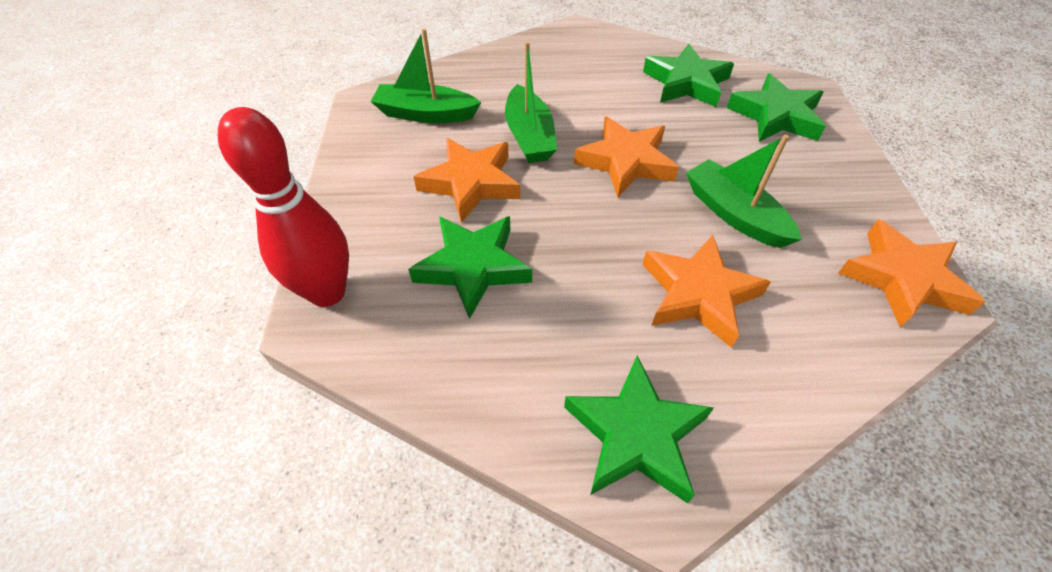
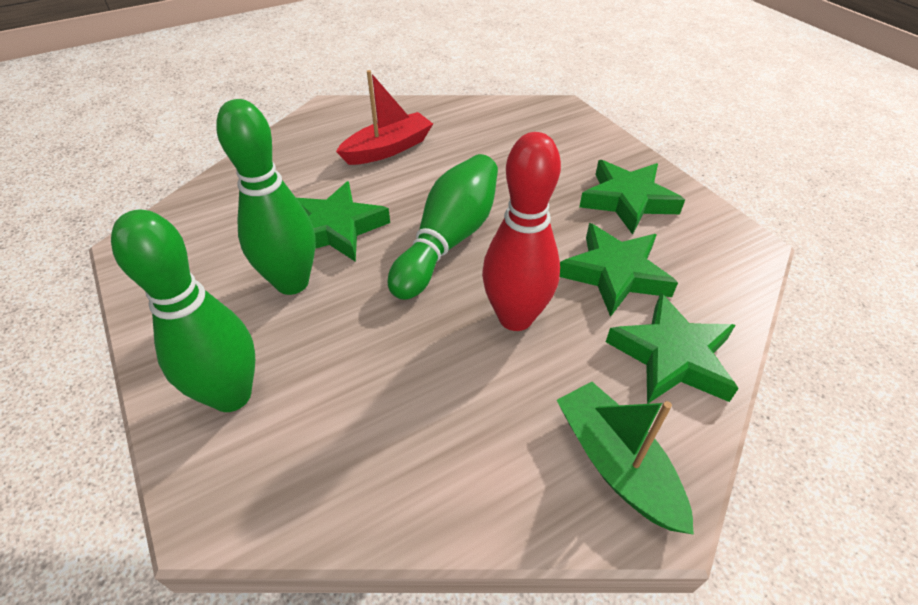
green boat: [370,28,481,123] [505,42,557,163] [686,135,802,248] = 3 -> [557,382,694,535] = 1
green bowling pin: none = 0 -> [111,210,255,412] [216,99,316,295] [388,154,498,300] = 3
orange star: [413,138,520,223] [574,117,679,198] [642,235,771,348] [838,219,985,327] = 4 -> none = 0
red boat: none = 0 -> [336,70,433,165] = 1

